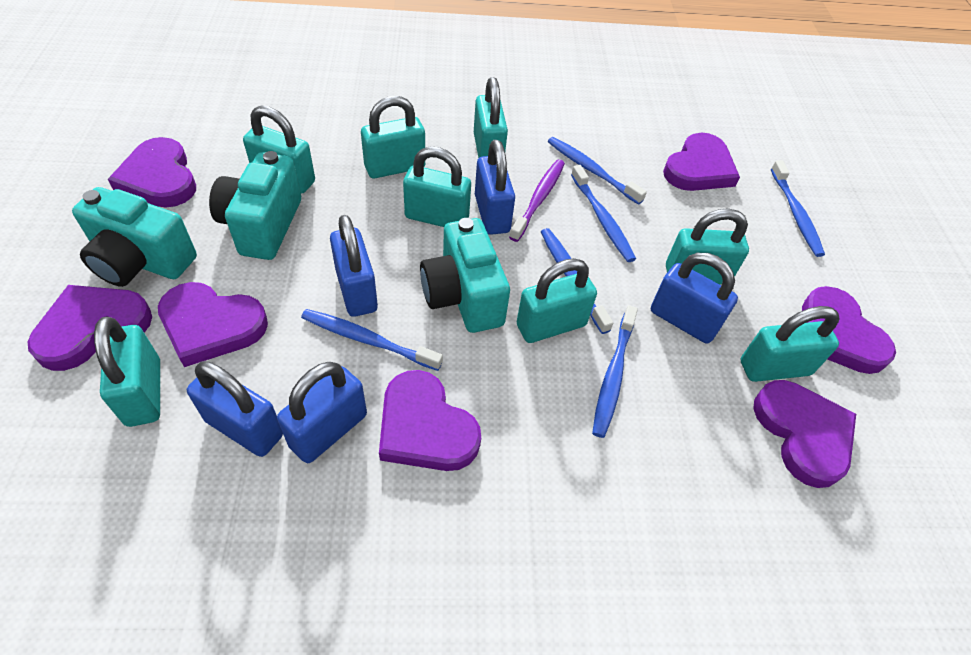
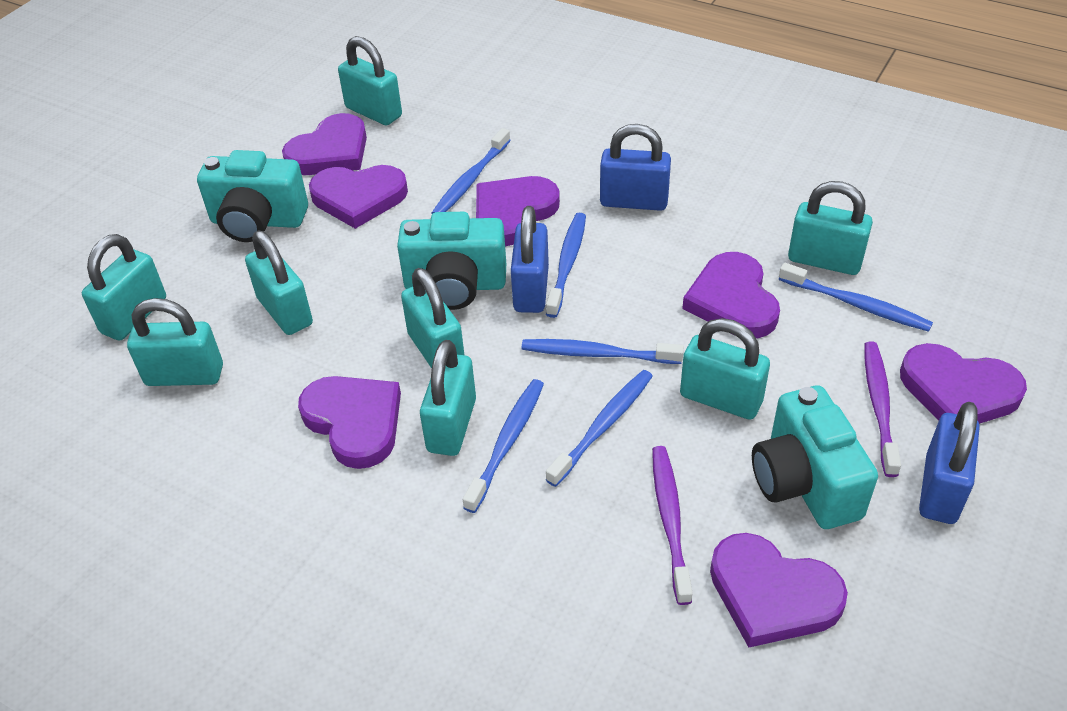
blue padlock: [187,361,283,457] [277,362,367,463] [330,215,378,317] [475,140,515,235] [651,253,738,344] = 5 -> [511,206,549,313] [600,124,671,211] [919,402,980,524] = 3
purple toothbrush: [509,159,565,242] = 1 -> [652,446,693,605] [864,341,901,477] = 2

